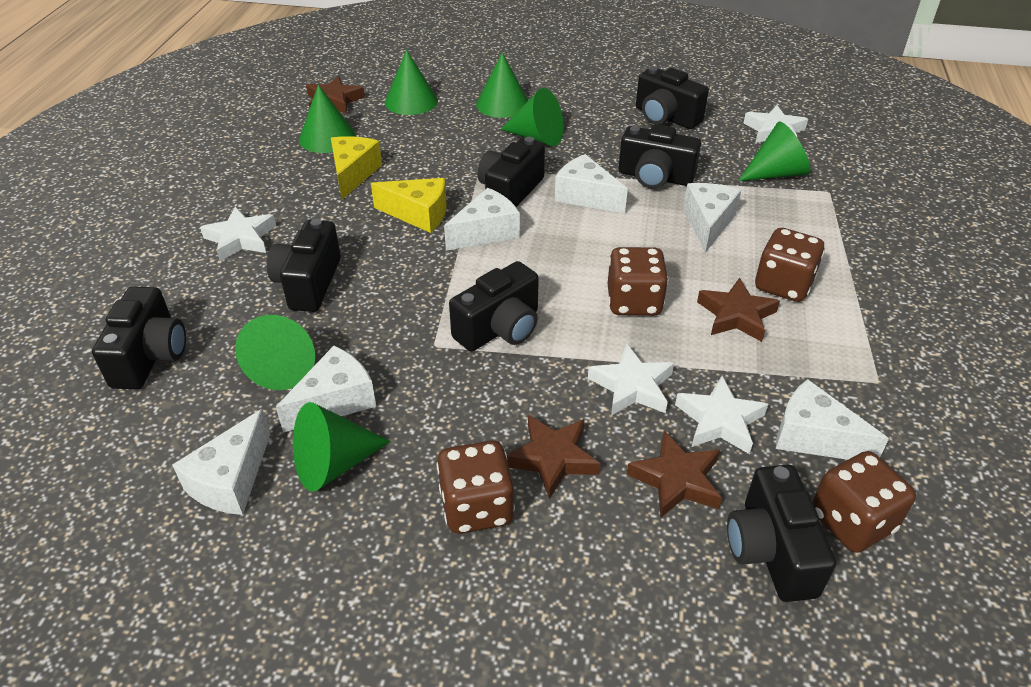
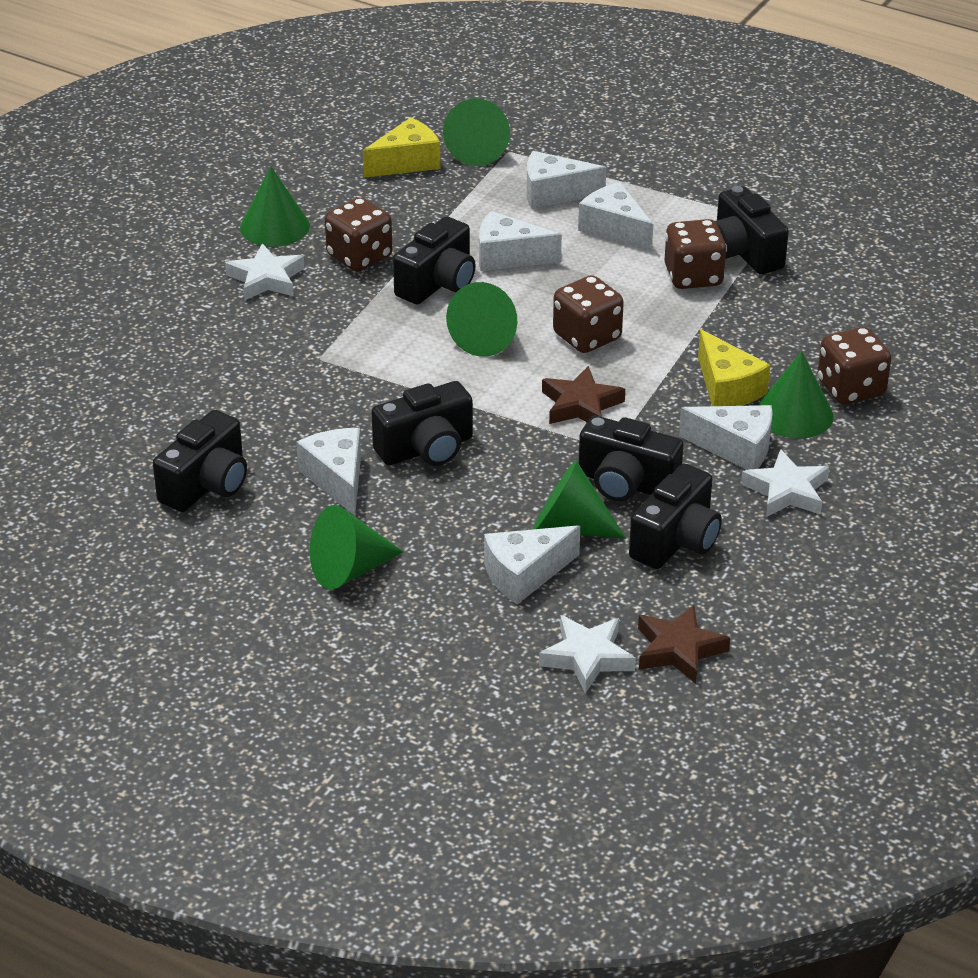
black camera: [92,287,186,389] [267,219,341,312] [449,261,539,351] [477,137,545,207] [619,124,701,189] [636,67,709,129] [727,465,836,602] = 7 -> [153,410,247,512] [371,381,473,466] [393,216,476,304] [579,416,684,502] [629,464,722,569] [715,186,789,274] = 6
brown star: [306,76,365,114] [507,415,600,499] [627,430,722,518] [697,278,780,342] = 4 -> [542,366,625,424] [638,605,730,684] = 2
green cone: [235,315,315,390] [293,402,391,492] [299,85,356,153] [385,50,438,115] [476,53,528,118] [501,88,564,146] [739,121,810,181] = 7 -> [240,166,310,247] [310,505,404,590] [443,98,510,166] [446,282,517,356] [534,460,626,539] [758,351,834,439] = 6
white star: [200,206,276,261] [588,343,674,416] [675,376,768,454] [744,105,808,143] = 4 -> [225,243,305,301] [539,615,636,693] [741,449,829,517] = 3

